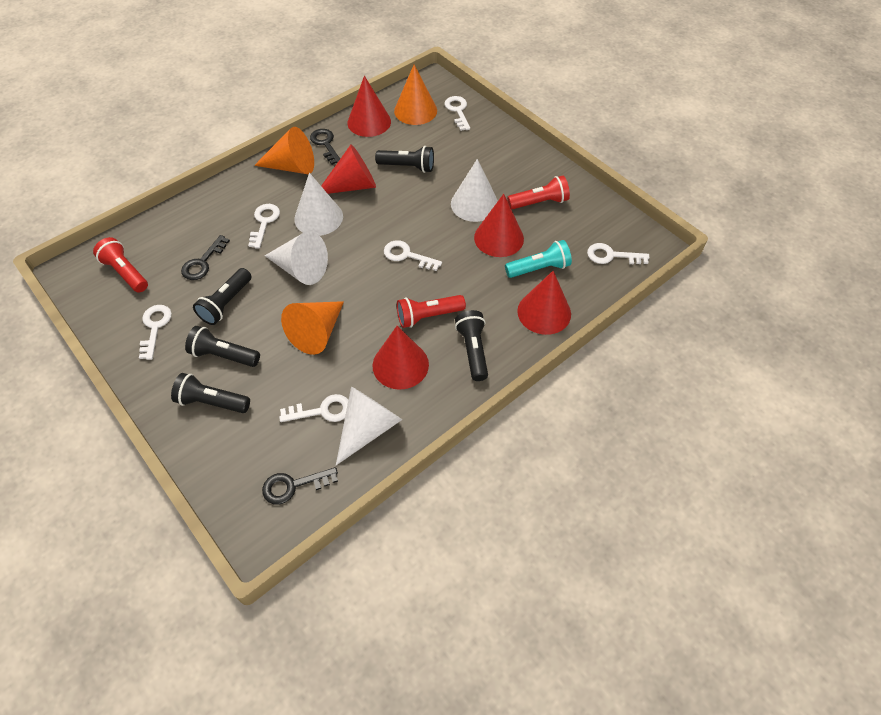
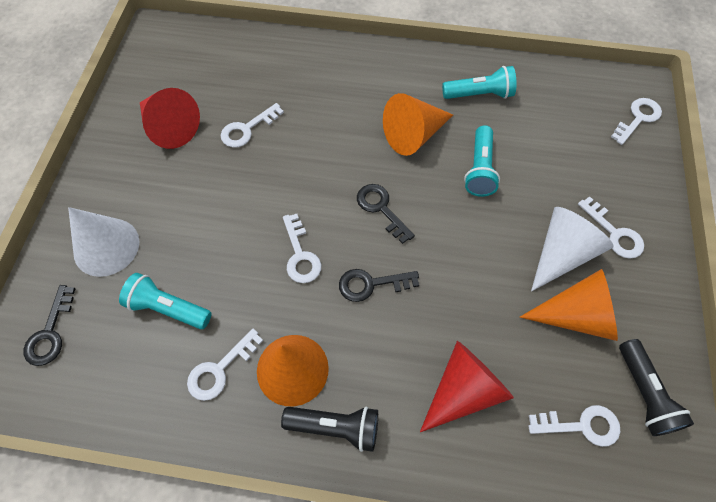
black flashlight: [171,373,250,413] [185,326,260,367] [193,268,252,325] [375,146,434,173] [455,310,488,381] = 5 -> [281,406,378,452] [619,339,694,436] = 2
red cone: [321,144,376,194] [348,76,391,137] [373,326,429,390] [474,194,524,257] [517,271,571,335] = 5 -> [140,88,200,149] [420,341,514,432] = 2
red flashlight: [93,237,148,293] [397,295,466,328] [507,176,570,209] = 3 -> none = 0
turquoise flashlight: [505,240,572,278] = 1 -> [119,273,211,329] [442,66,517,99] [464,125,500,197] = 3
white cone: [265,231,328,285] [294,173,343,236] [336,386,402,465] [451,159,498,222] = 4 -> [68,207,139,277] [531,207,613,292] = 2

